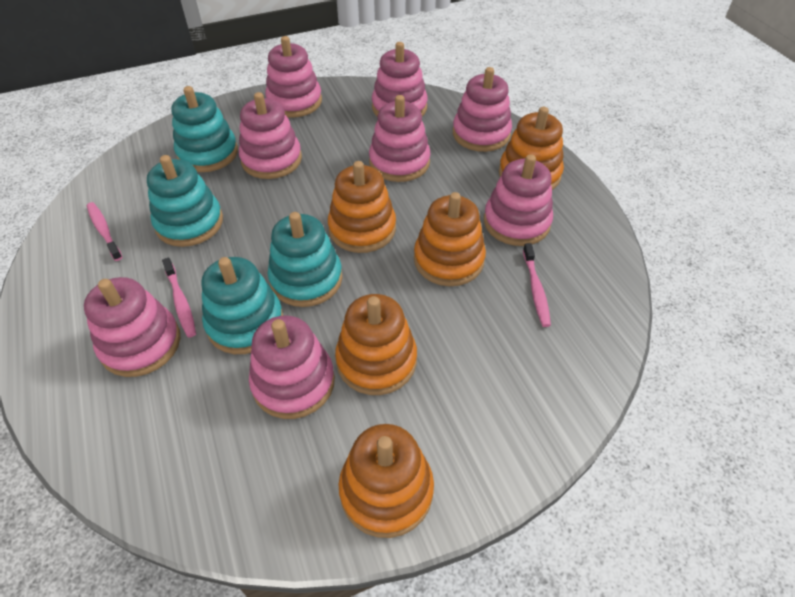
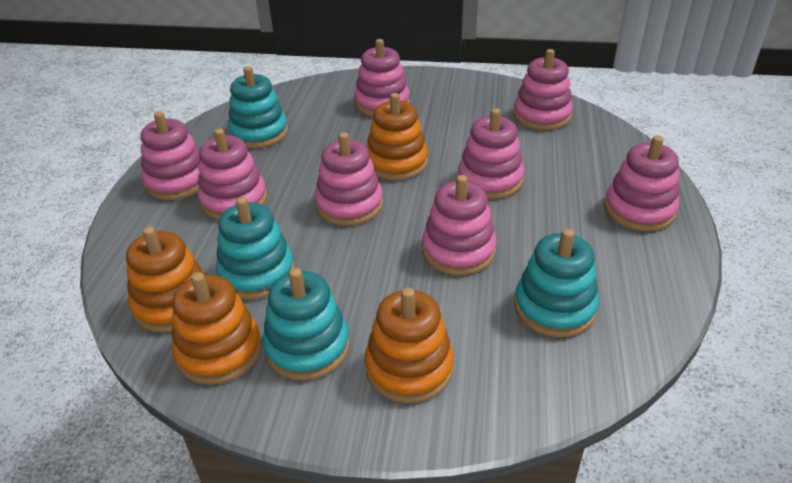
orange stacking toy: [328,161,396,253] [335,294,417,395] [338,424,434,538] [414,192,486,286] [499,107,564,190] = 5 -> [126,227,206,332] [172,272,262,385] [365,288,454,403] [366,93,428,180] = 4
pink toothbrush: [87,202,122,261] [162,258,196,338] [523,243,551,327] = 3 -> none = 0

